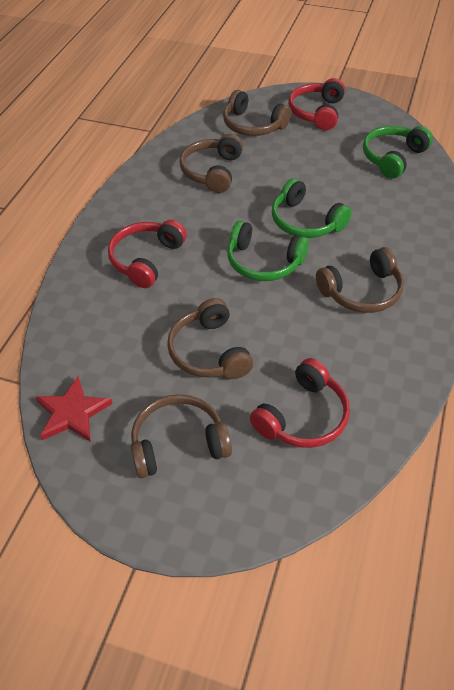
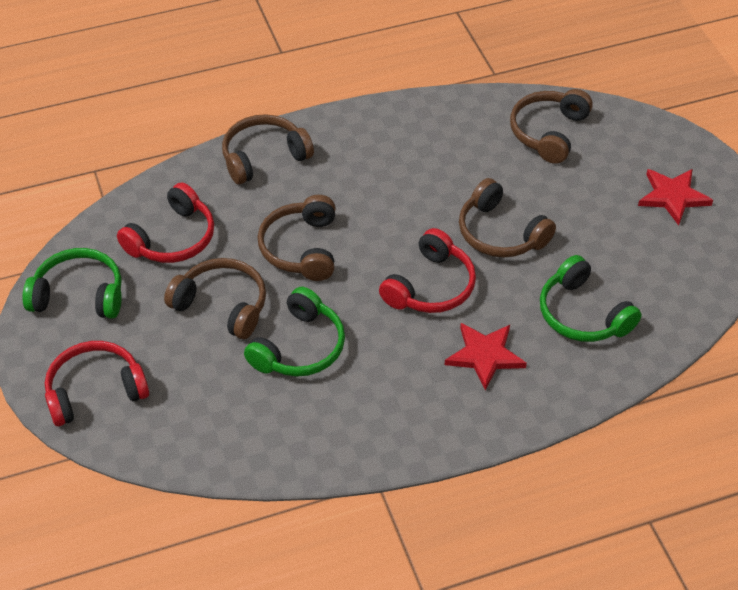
red star: [35,376,113,442] = 1 -> [445,323,527,391] [638,169,713,225] = 2

